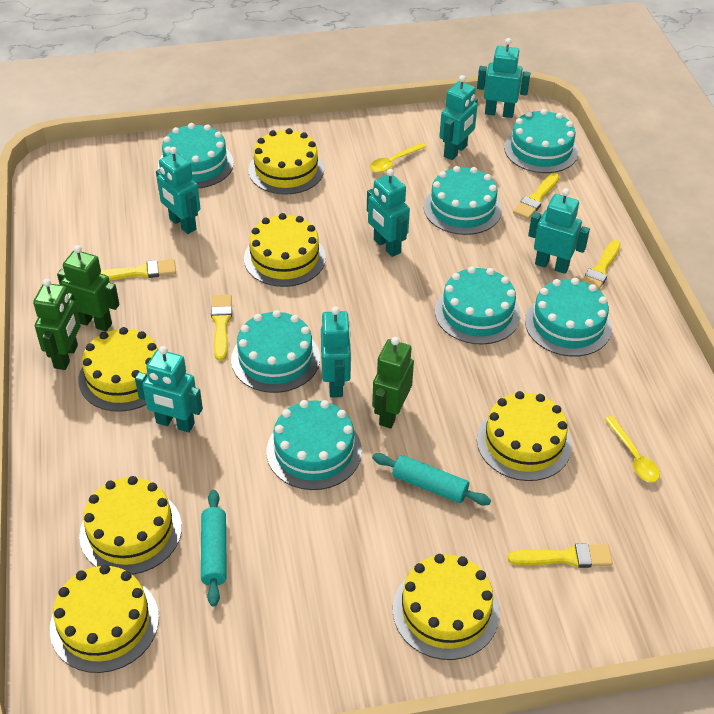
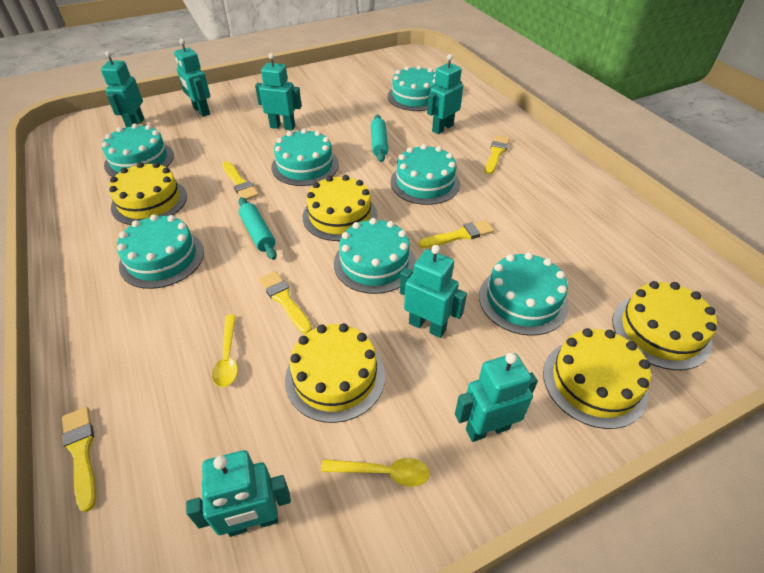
green robot: [33,279,80,370] [57,245,120,331] [372,337,414,429] = 3 -> none = 0
yellow cake: [50,564,159,673] [78,327,158,412] [79,476,182,575] [244,213,326,287] [248,128,324,195] [393,554,499,660] [477,391,572,481] = 7 -> [109,162,187,225] [285,323,385,423] [302,175,377,241] [543,328,651,429] [612,281,717,370] = 5

